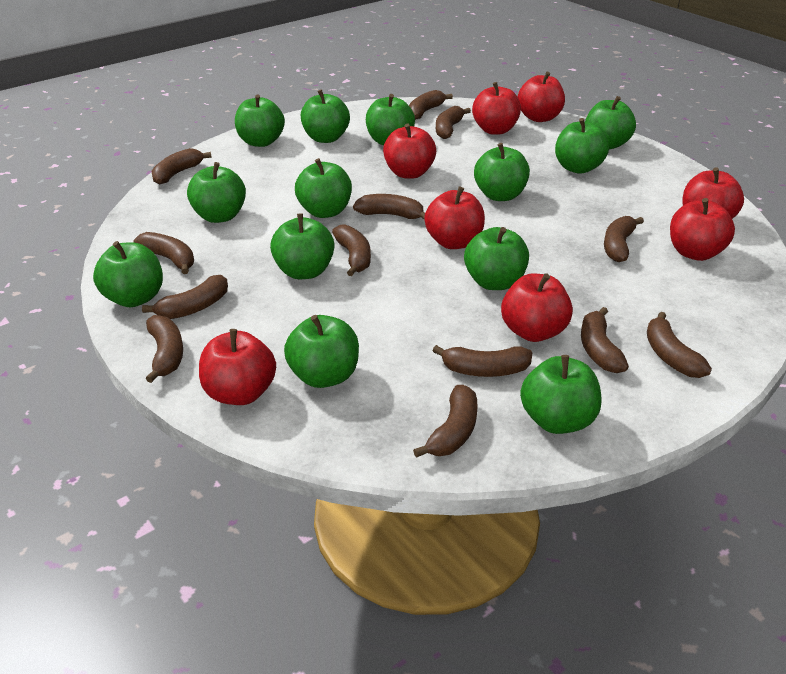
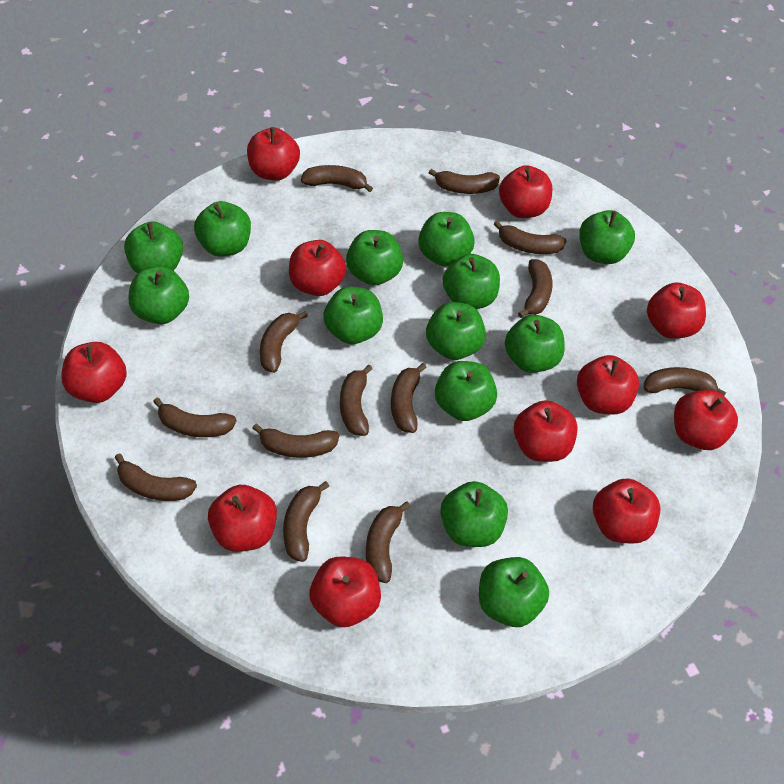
red apple: [199,329,276,405] [383,123,436,179] [424,186,485,249] [472,82,521,135] [501,273,573,342] [518,71,565,122] [670,198,735,261] [682,167,744,219] = 8 -> [61,342,127,403] [208,485,277,552] [247,127,300,180] [289,240,346,296] [310,557,381,627] [499,165,552,218] [514,400,578,462] [577,355,639,414] [593,478,661,544] [647,282,706,339] [674,390,738,450] = 11

